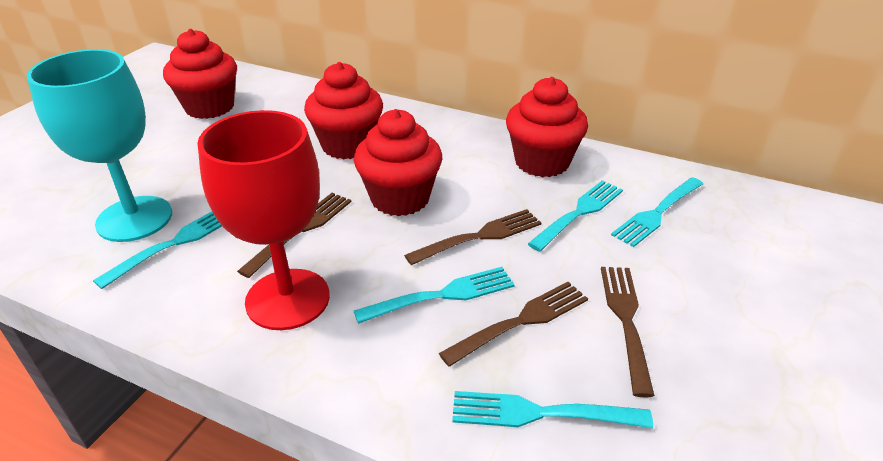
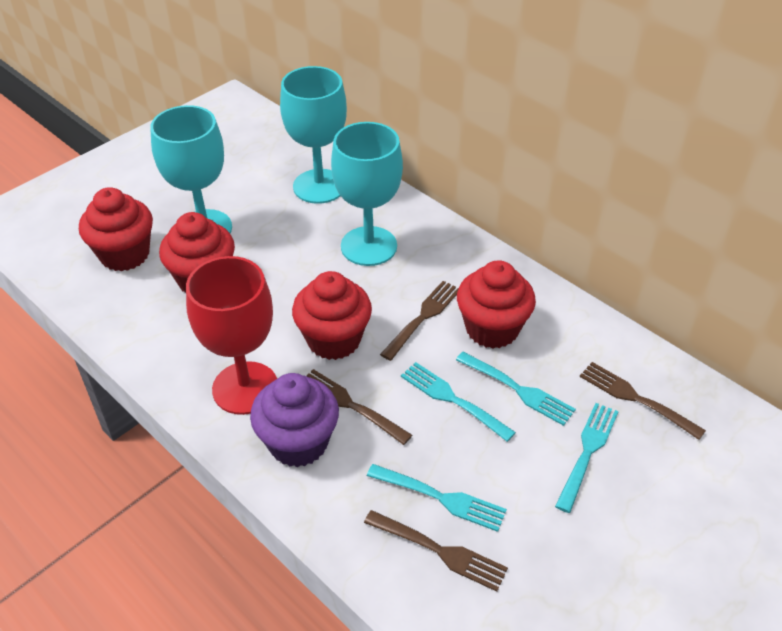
purple cupcake: none = 0 -> [250,373,339,467] = 1
turquoise fork: [93,211,222,289] [354,267,515,324] [452,391,653,428] [528,180,623,252] [611,177,703,247] = 5 -> [367,464,507,532] [401,362,516,442] [456,352,576,426] [555,403,619,513] = 4
turquoise goblet: [27,49,172,242] = 1 -> [150,105,232,233] [280,66,347,204] [331,122,403,266] = 3

